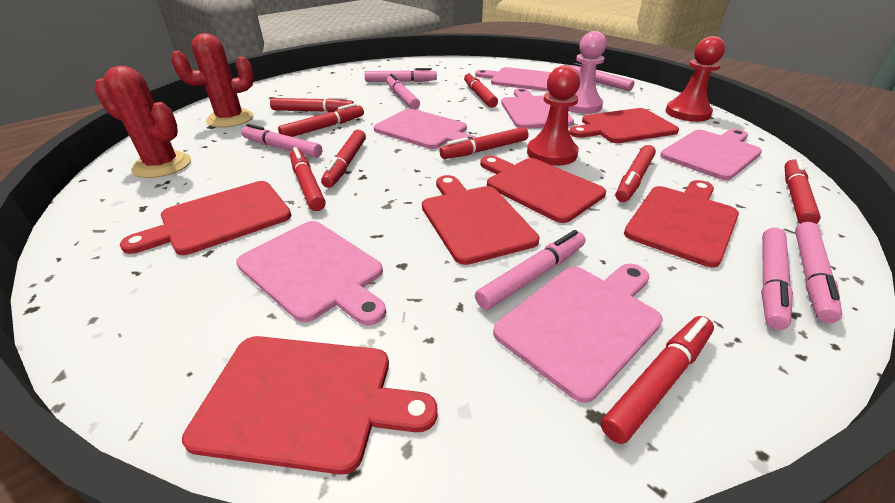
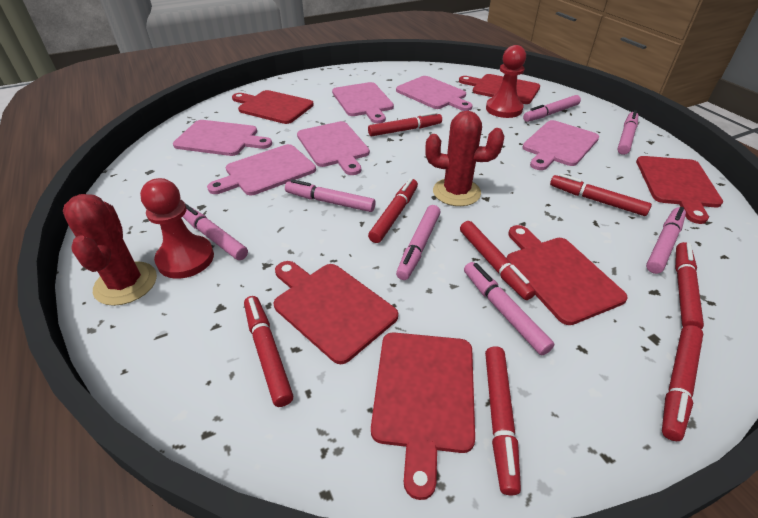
pink pawn: [568,31,606,114] = 1 -> none = 0
red marker: [270,97,354,112] [278,103,364,137] [290,147,326,211] [321,130,366,188] [440,127,528,159] [464,71,498,108] [601,316,714,444] [616,145,656,202] [785,158,821,224] = 9 -> [244,296,293,407] [368,112,442,136] [368,178,418,243] [460,221,536,300] [485,346,521,495] [550,174,652,216] [662,325,703,441] [675,242,704,329] = 8

